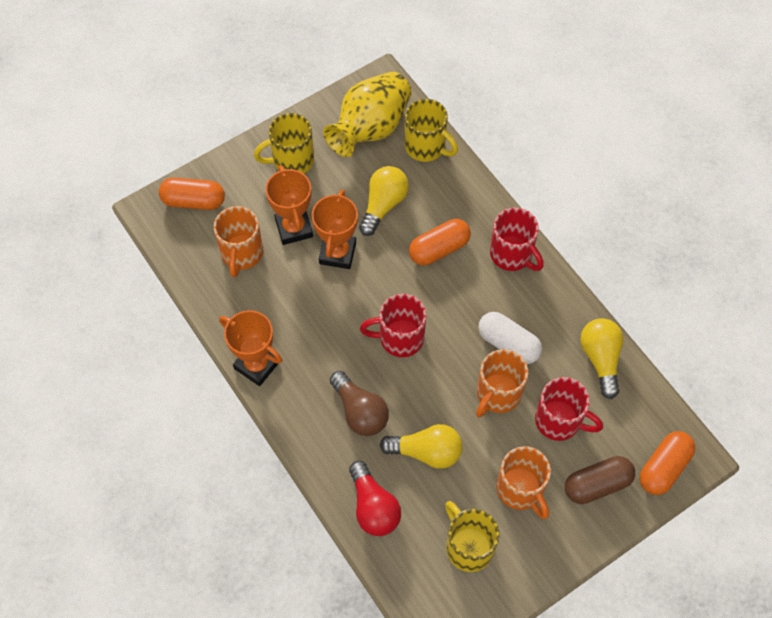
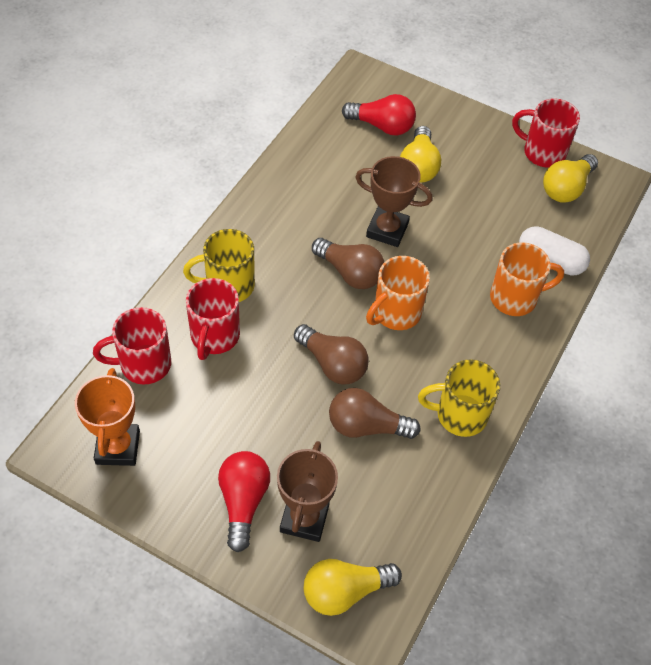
brown capsule: [565,456,635,504] = 1 -> none = 0
brown light bulb: [330,371,389,436] = 1 -> [294,324,369,385] [312,238,384,289] [329,388,421,439] = 3
brown trophy: none = 0 -> [277,441,338,542] [356,156,433,247] = 2
orange capsule: [159,178,225,210] [409,219,471,265] [639,431,695,495] = 3 -> none = 0
orange mug: [214,206,263,277] [476,349,528,417] [497,446,551,519] = 3 -> [366,256,430,330] [490,242,564,316] = 2
orange trophy: [219,310,282,386] [265,165,313,245] [312,190,358,269] = 3 -> [75,368,140,466] = 1
red light bulb: [349,461,401,536] = 1 -> [218,451,270,552] [342,94,416,136] = 2
yellow mug: [254,113,314,174] [405,99,458,162] [445,501,500,572] = 3 -> [183,229,255,302] [418,360,500,437] = 2
yellow vase: [323,71,412,157] = 1 -> none = 0

